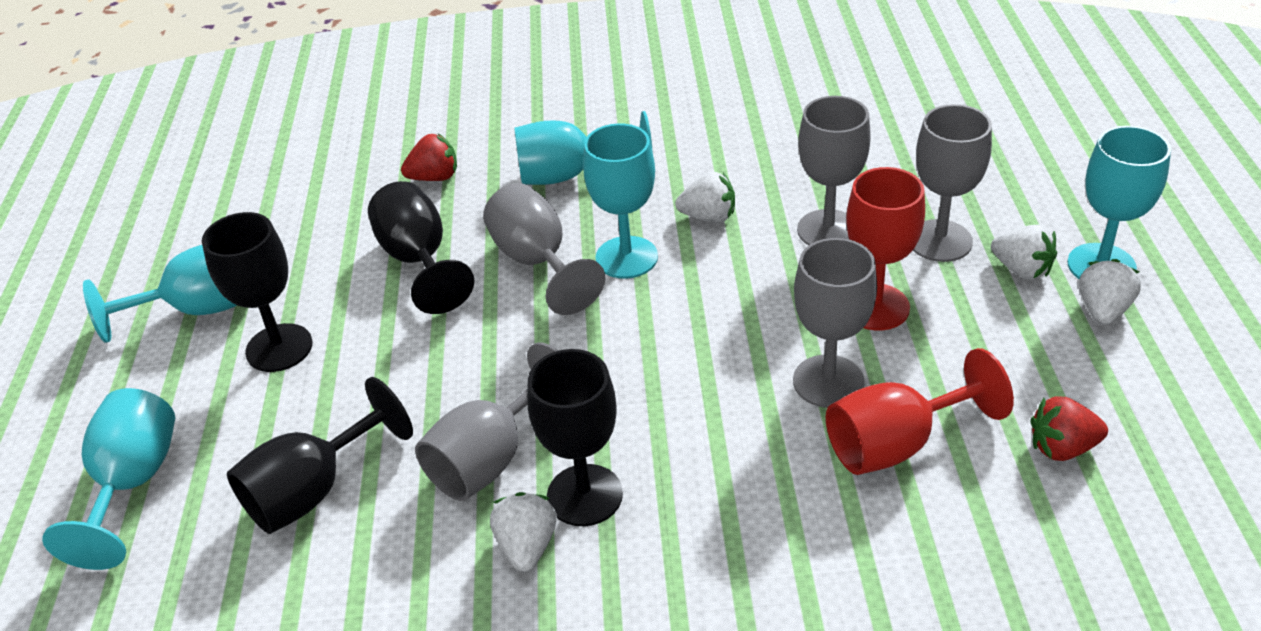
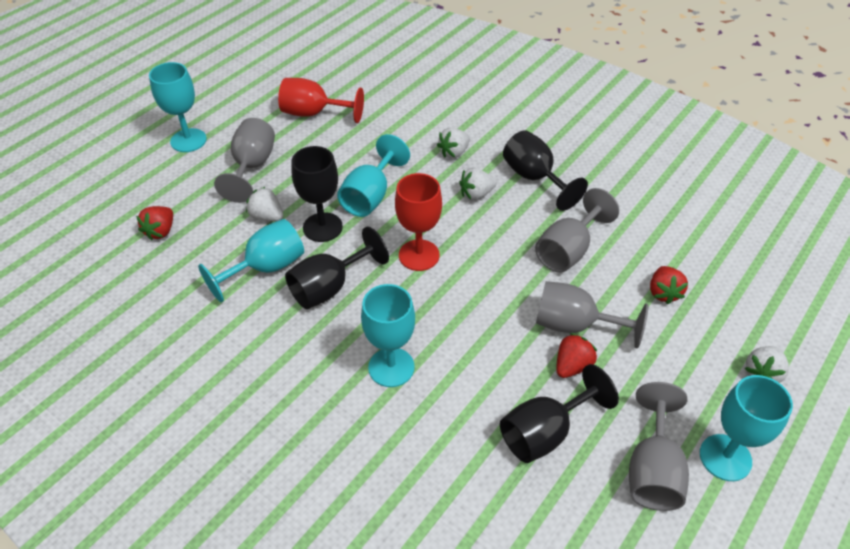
grey goblet: [415,342,559,501] [483,183,606,315] [793,238,877,408] [797,96,871,245] [913,104,992,262] = 5 -> [214,118,275,203] [535,188,619,273] [536,281,648,349] [629,382,689,511] = 4
red strawberry: [401,133,457,181] [1030,396,1108,461] = 2 -> [136,206,173,240] [556,333,597,378] [650,266,688,305] = 3

